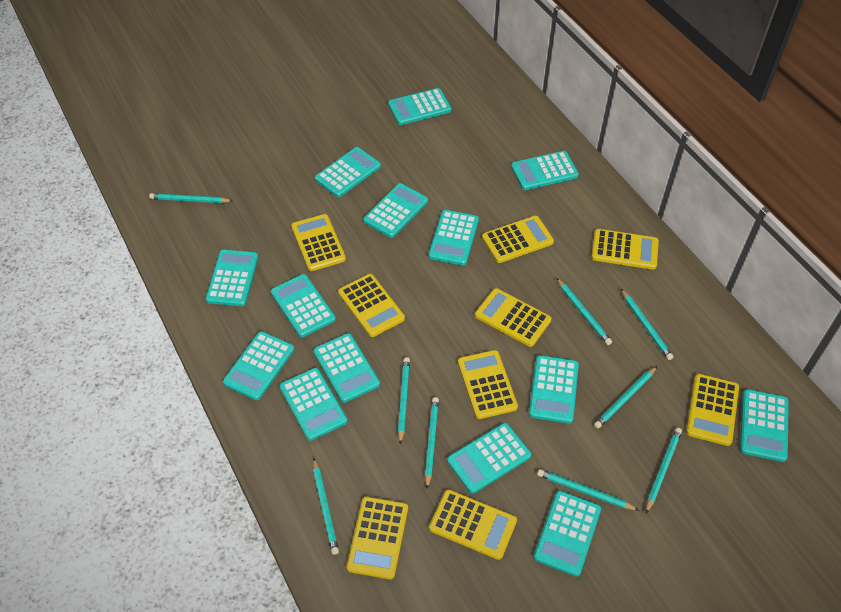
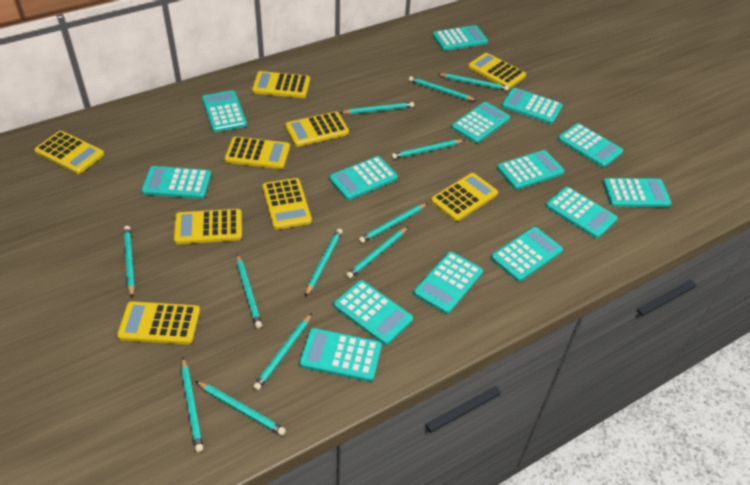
turquoise pencil: [149,193,233,203] [313,458,339,555] [398,357,410,444] [425,397,439,489] [537,469,639,510] [557,278,612,345] [594,366,657,429] [621,289,673,360] [646,428,682,513] = 9 -> [124,226,135,297] [181,358,203,452] [195,381,286,436] [237,254,262,328] [253,313,312,391] [305,229,342,297] [340,102,414,114] [346,227,408,279] [359,203,428,243] [391,140,465,159] [409,76,477,101] [438,74,509,91] = 12

